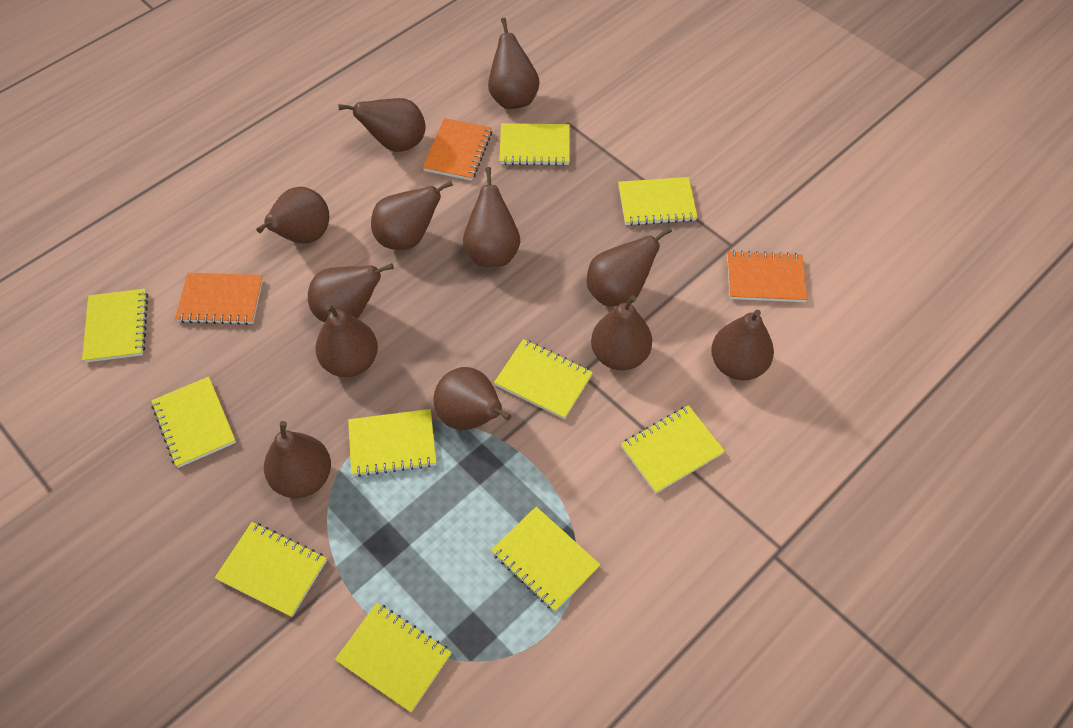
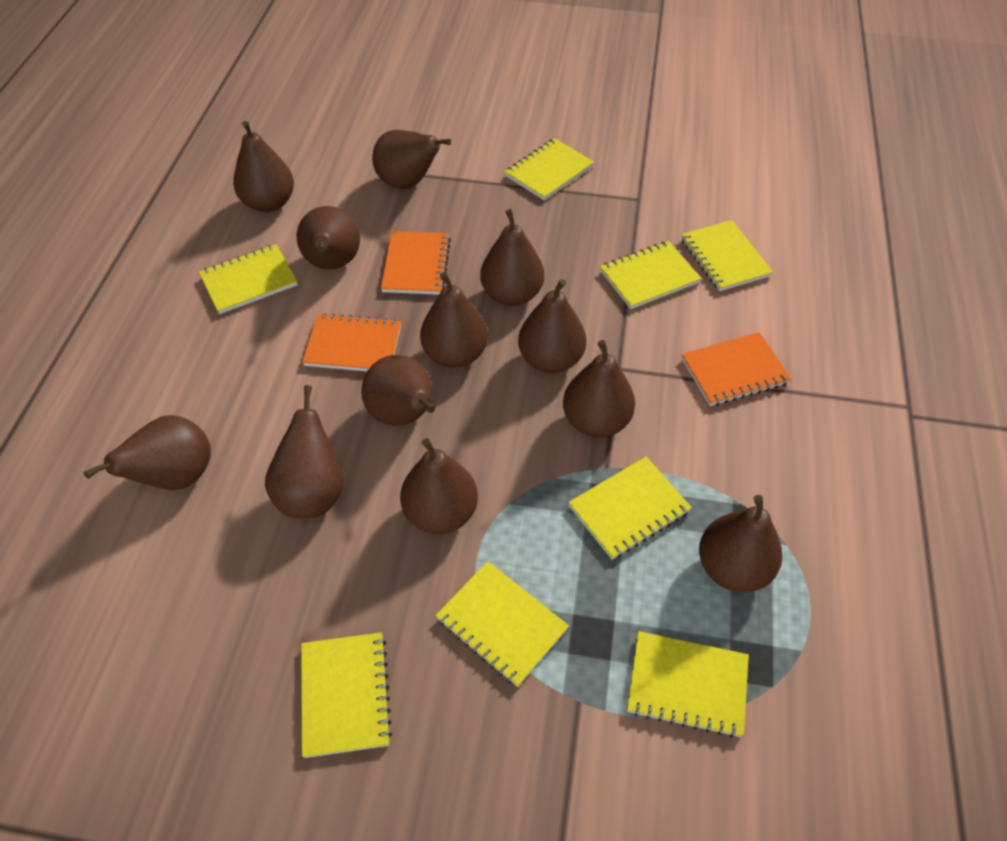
yellow notebook: [82,289,148,363] [151,377,236,468] [215,522,327,617] [335,603,452,713] [348,409,436,477] [491,507,600,612] [494,339,593,419] [499,123,570,166] [618,177,698,226] [621,405,725,493] = 10 -> [199,244,298,314] [301,632,392,758] [435,561,569,687] [505,138,594,200] [568,457,692,559] [600,241,701,309] [627,631,749,738] [681,220,773,291] = 8

